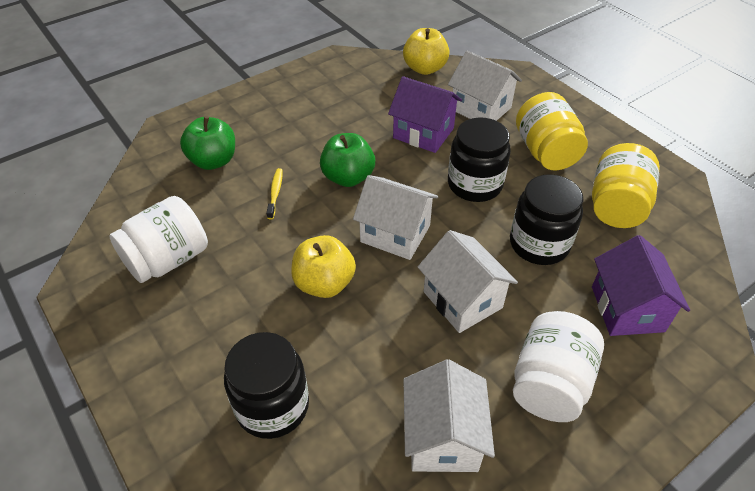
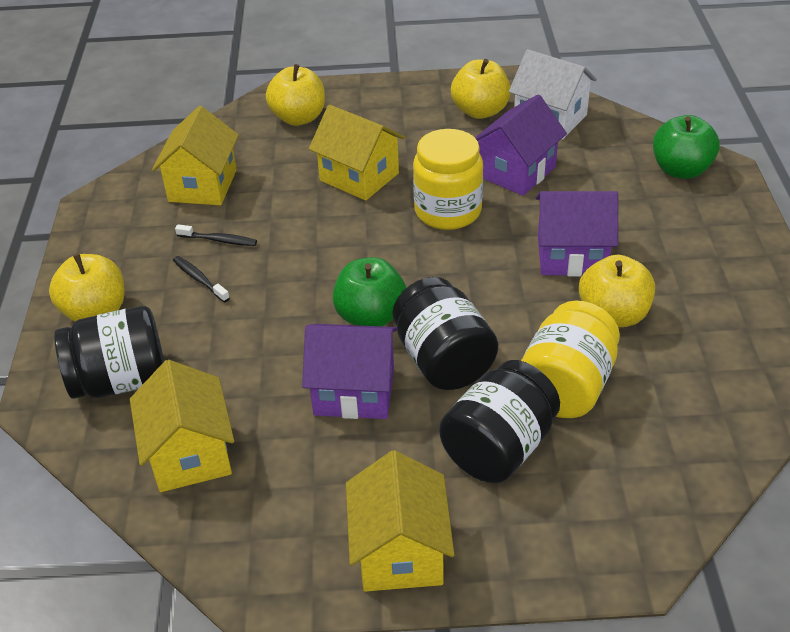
black toothbrush: none = 0 -> [173,256,230,302] [175,224,257,246] = 2
purple house: [388,76,462,153] [592,235,690,336] = 2 -> [302,324,398,419] [475,94,567,196] [536,191,618,276] = 3
white house: [353,175,438,260] [403,360,495,472] [418,230,518,333] [448,51,522,121] = 4 -> [509,49,597,139] = 1
white jar: [109,196,208,283] [513,311,604,422] = 2 -> none = 0
yellow apple: [291,235,356,298] [403,28,450,75] = 2 -> [49,254,124,321] [266,64,325,126] [451,59,511,119] [579,255,655,327] = 4
yellow house: none = 0 -> [130,360,234,492] [152,106,239,205] [309,105,405,201] [346,450,454,592] = 4
yellow toothbrush: [267,168,282,219] = 1 -> none = 0

